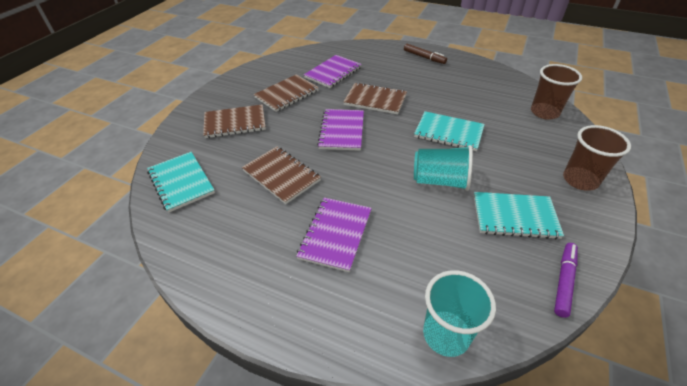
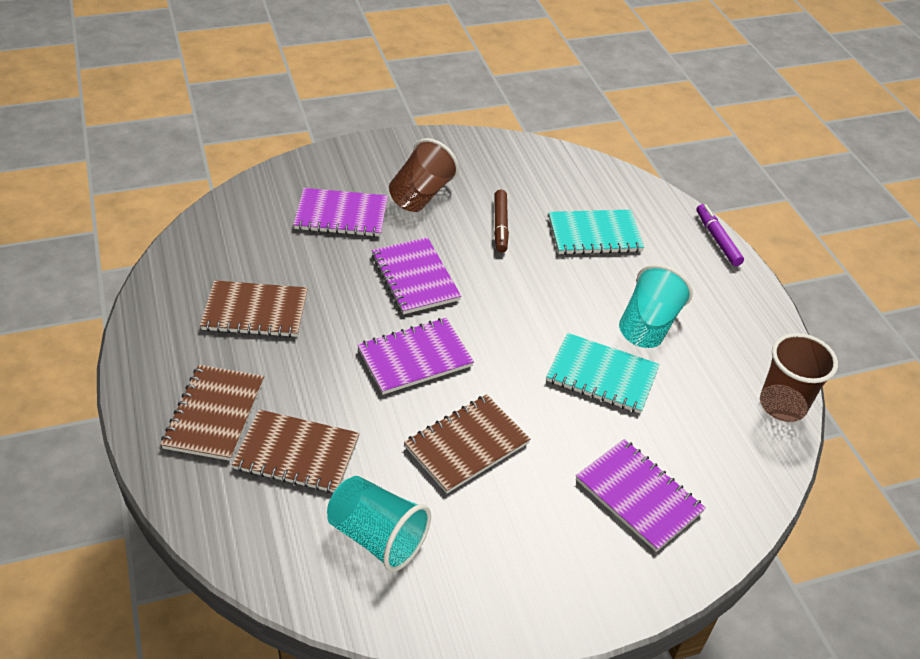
purple notebook: [296,198,372,272] [304,55,362,88] [317,109,364,151] = 3 -> [293,188,388,237] [357,318,474,395] [372,237,461,314] [576,439,706,552] = 4
turquoise notebook: [147,152,215,213] [414,111,485,151] [474,192,564,239] = 3 -> [546,333,660,414] [549,210,645,255] = 2

